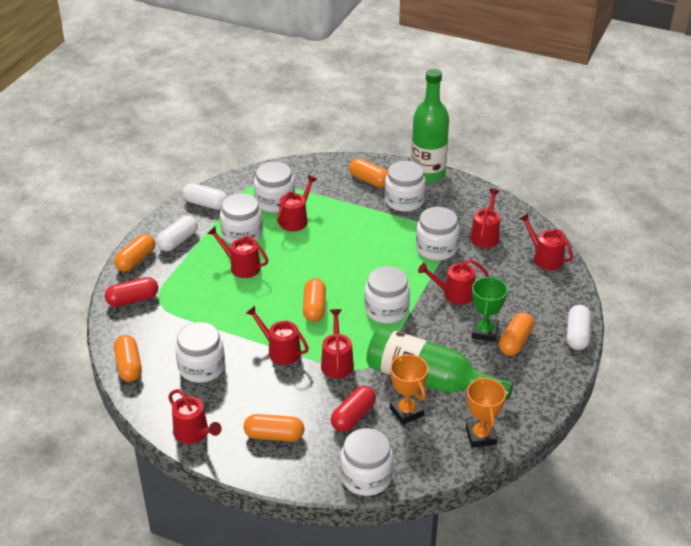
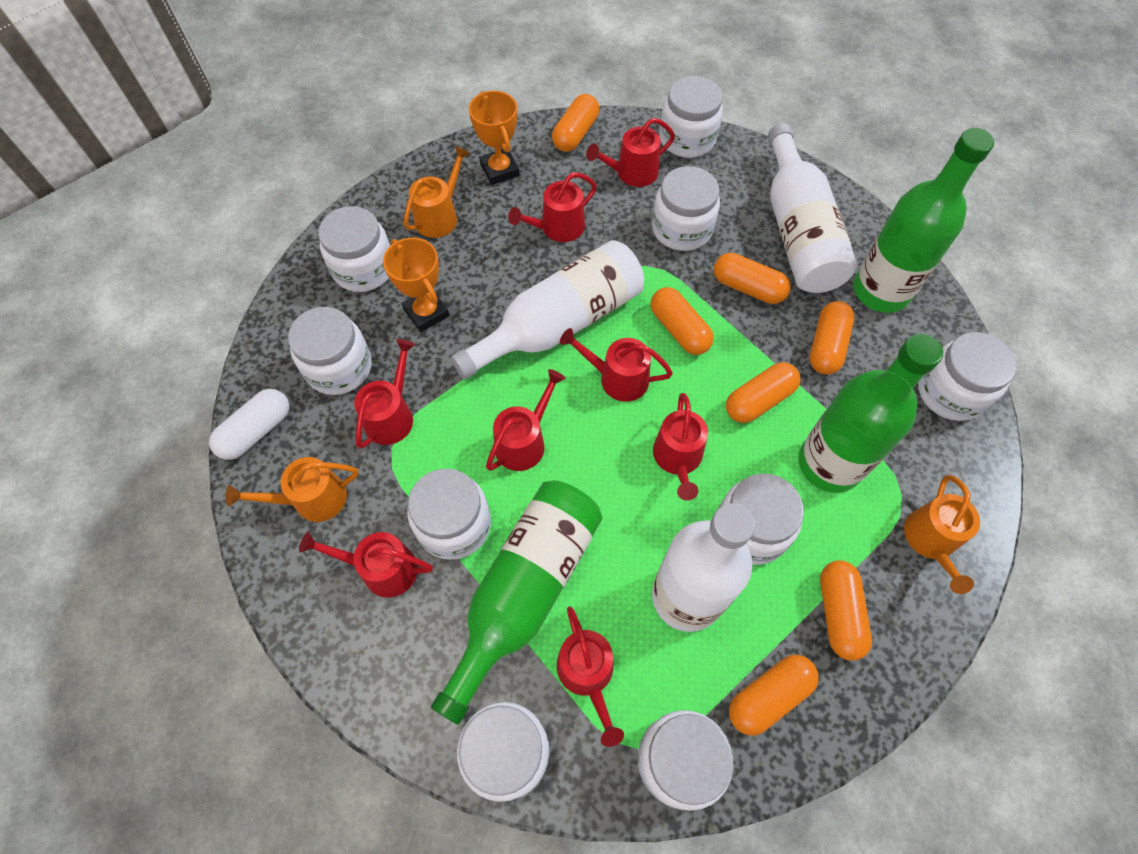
green bottle: [366,327,514,400] [411,69,449,183] = 2 -> [431,480,602,725] [799,334,943,493] [853,128,994,313] = 3
green trophy: [472,276,508,342] = 1 -> none = 0
orange capsule: [114,234,155,272] [114,335,142,382] [244,414,304,442] [303,278,326,322] [349,158,388,188] [499,312,534,356] = 6 -> [552,94,599,152] [651,287,714,355] [714,253,791,304] [726,362,800,423] [729,655,819,736] [810,301,854,375] [820,560,872,661] = 7
orange watering can: none = 0 -> [226,457,359,522] [403,146,470,238] [904,475,980,594] = 3
red capsule: [105,277,158,307] [331,385,376,432] = 2 -> none = 0
white bottle: none = 0 -> [451,240,644,379] [652,503,755,632] [768,123,857,293] = 3
white capsule: [156,215,198,251] [183,183,227,210] [567,305,591,350] = 3 -> [209,389,289,460] = 1
white jar: [175,322,225,383] [220,193,263,244] [254,162,295,213] [340,428,393,496] [364,266,410,324] [385,161,426,212] [416,207,459,260] = 7 -> [288,307,372,395] [318,206,390,292] [407,469,491,560] [457,702,550,802] [638,710,733,811] [652,166,720,251] [659,76,723,158] [719,473,804,565] [918,332,1016,421] = 9

